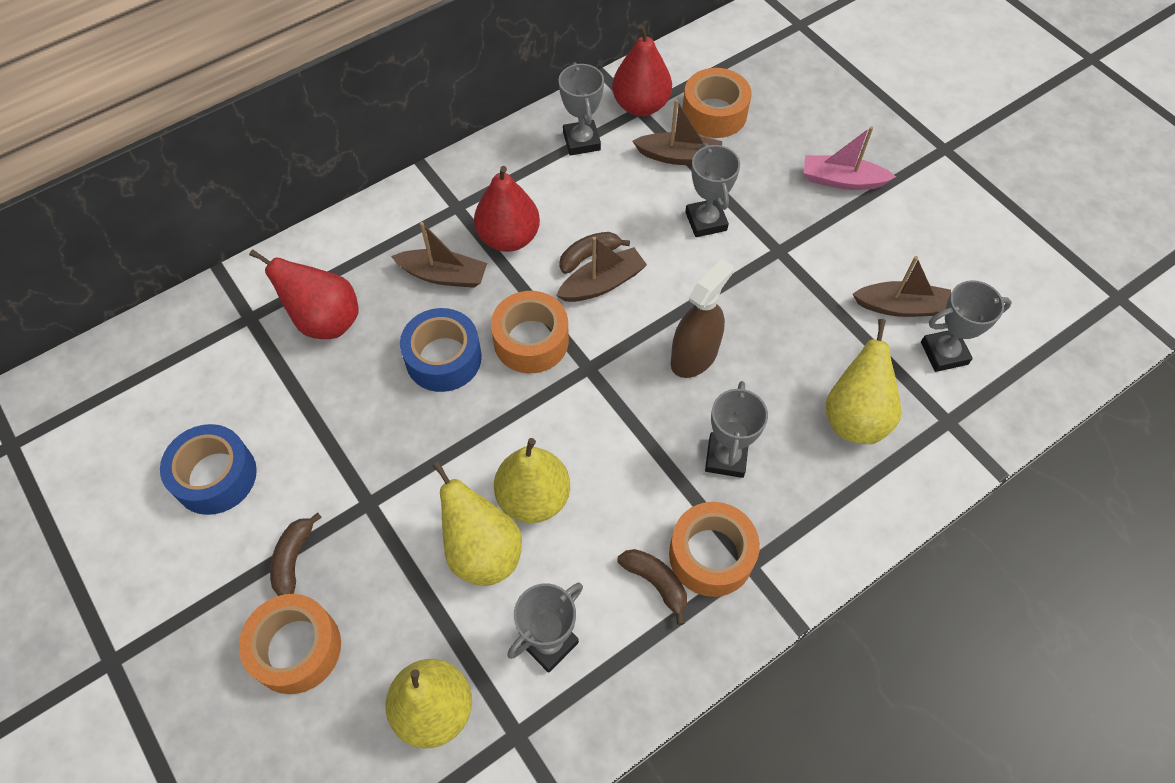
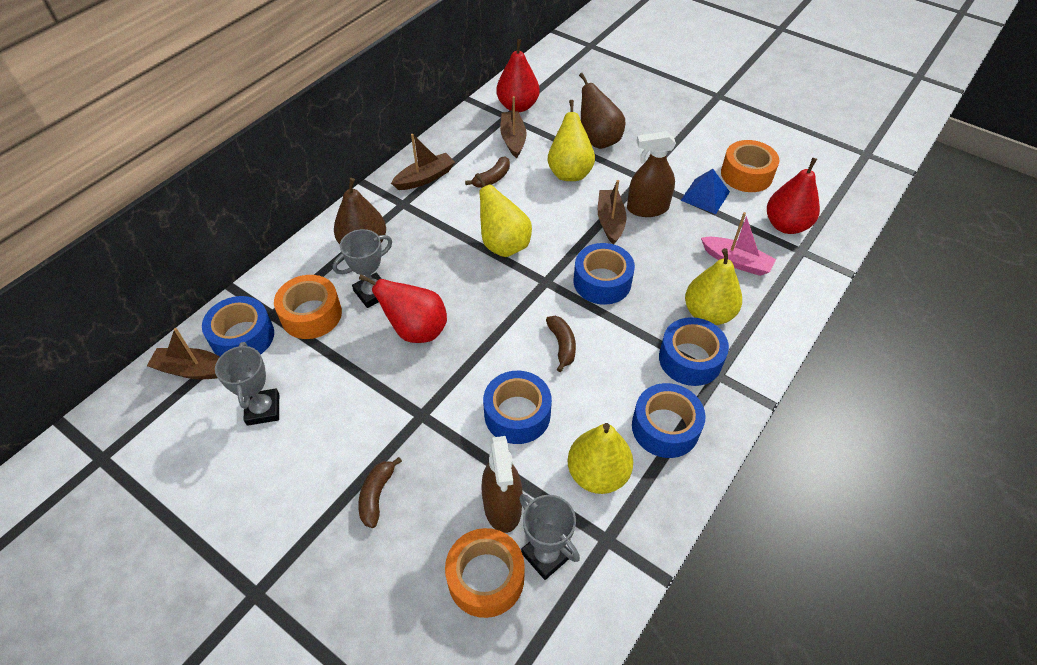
blue pyramid: none = 0 -> [680,169,730,214] = 1
blue tape: [160,424,257,515] [400,308,482,392] = 2 -> [202,296,274,356] [483,371,552,444] [574,243,635,305] [632,383,706,458] [659,317,729,386] = 5
brown pear: none = 0 -> [334,178,386,244] [579,73,625,149] = 2
brown spray bottle: [671,259,734,378] = 1 -> [481,436,523,533] [627,131,676,217] = 2
grey trophy: [507,583,583,673] [559,62,604,155] [685,143,740,237] [705,381,768,478] [921,280,1012,372] = 5 -> [215,342,279,426] [333,229,392,308] [519,494,580,580] = 3
orange tape: [239,594,341,694] [491,291,569,373] [669,502,760,597] [682,68,751,138] = 4 -> [274,275,342,339] [445,528,525,618] [721,140,779,192] = 3

